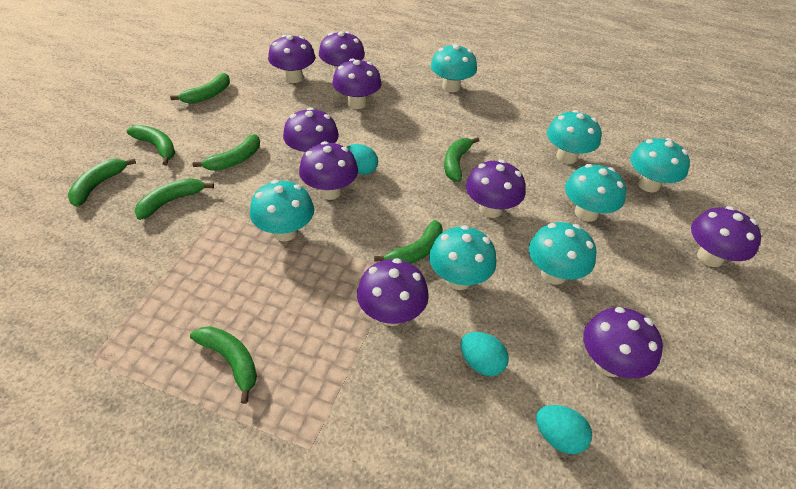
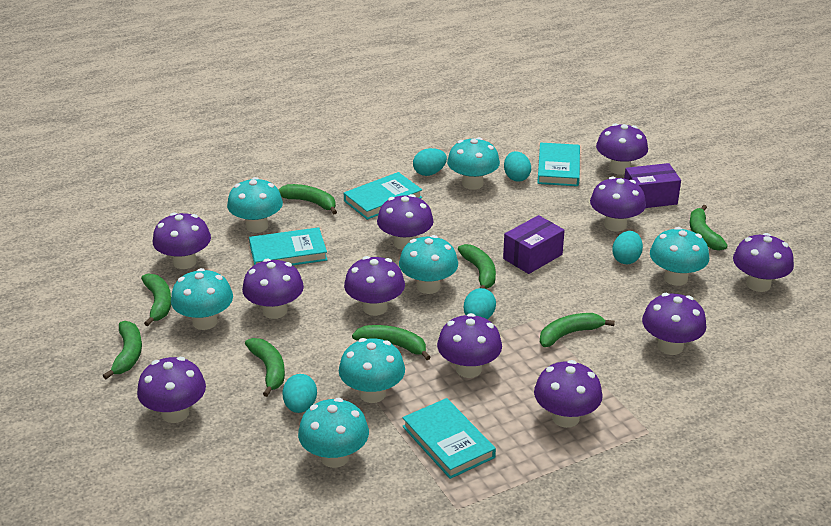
purple box: none = 0 -> [503,215,565,274] [624,163,681,208] = 2
purple mushroom: [268,35,315,83] [283,107,339,157] [299,141,358,200] [319,31,365,75] [332,58,381,109] [357,258,429,326] [466,160,525,218] [583,307,663,379] [691,206,761,267] = 9 -> [137,357,206,423] [153,212,211,269] [242,258,304,319] [344,256,405,316] [377,194,434,250] [437,313,502,378] [534,360,603,428] [590,176,646,232] [596,123,648,175] [642,293,707,355] [733,233,794,292] = 11
turquoise book: none = 0 -> [249,227,327,265] [344,172,422,220] [402,398,496,479] [537,143,580,186] = 4
turquoise egg: [347,144,378,175] [461,332,509,376] [536,405,592,454] = 3 -> [282,374,317,413] [413,148,447,176] [464,288,496,319] [504,151,531,182] [612,231,643,264] = 5

